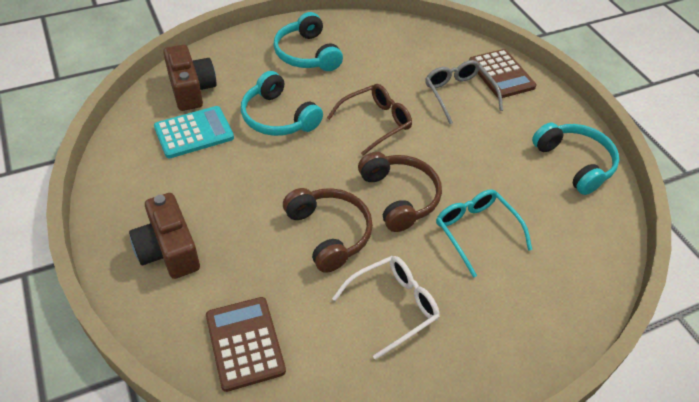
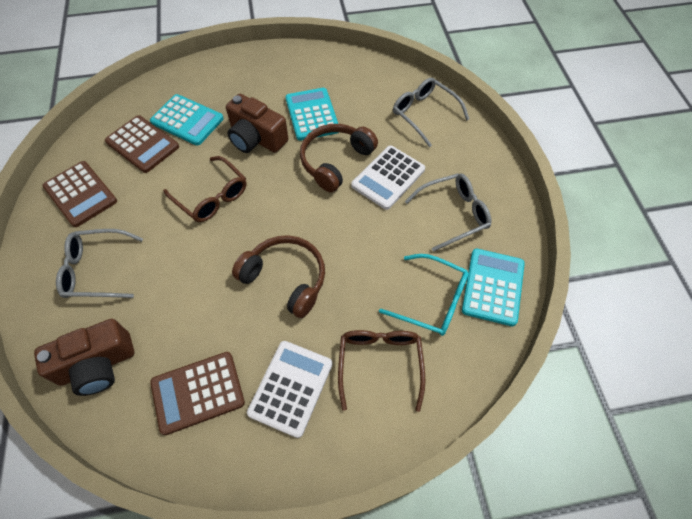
brown calculator: [206,297,286,392] [469,49,536,98] = 2 -> [42,161,117,227] [105,115,179,173] [150,352,245,435] = 3
brown glasses: [327,84,412,156] = 1 -> [163,156,247,222] [338,330,425,412] = 2
grey glasses: [425,60,503,124] = 1 -> [56,229,143,298] [393,78,469,147] [405,173,491,252] = 3
turquoise calculator: [154,106,234,158] = 1 -> [150,94,224,146] [286,88,339,141] [462,249,525,326] = 3
turquoise headphones: [241,71,323,136] [273,12,343,71] [532,123,619,195] = 3 -> none = 0
white calculator: none = 0 -> [247,341,333,438] [351,146,425,210] = 2
white glasses: [332,256,440,360] = 1 -> none = 0

